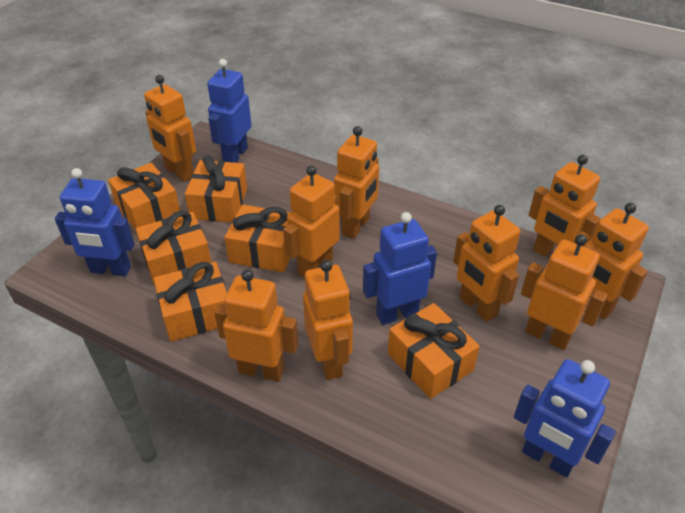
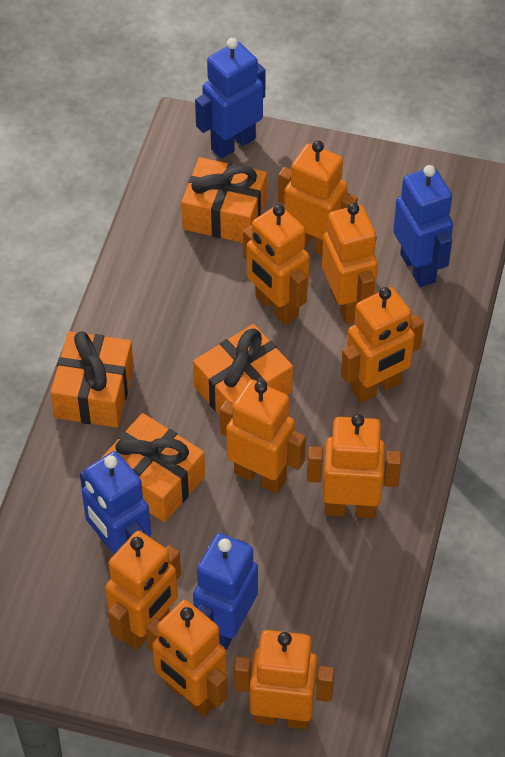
orange gift: [108,163,180,230] [136,211,211,285] [154,262,227,342] [185,155,247,223] [225,205,290,272] [388,303,480,399] = 6 -> [50,331,134,428] [101,413,205,522] [181,157,267,243] [193,324,293,415] = 4

